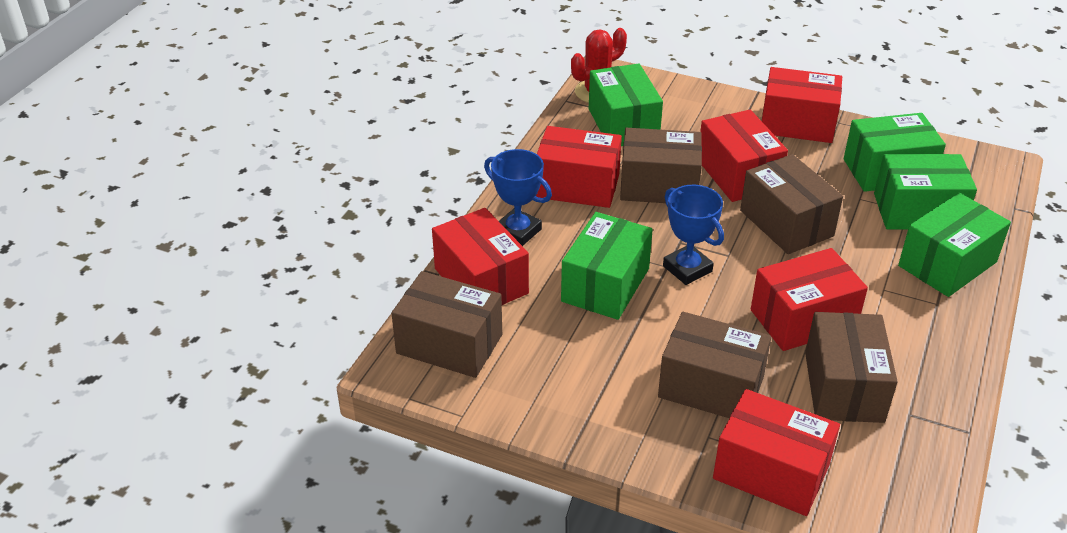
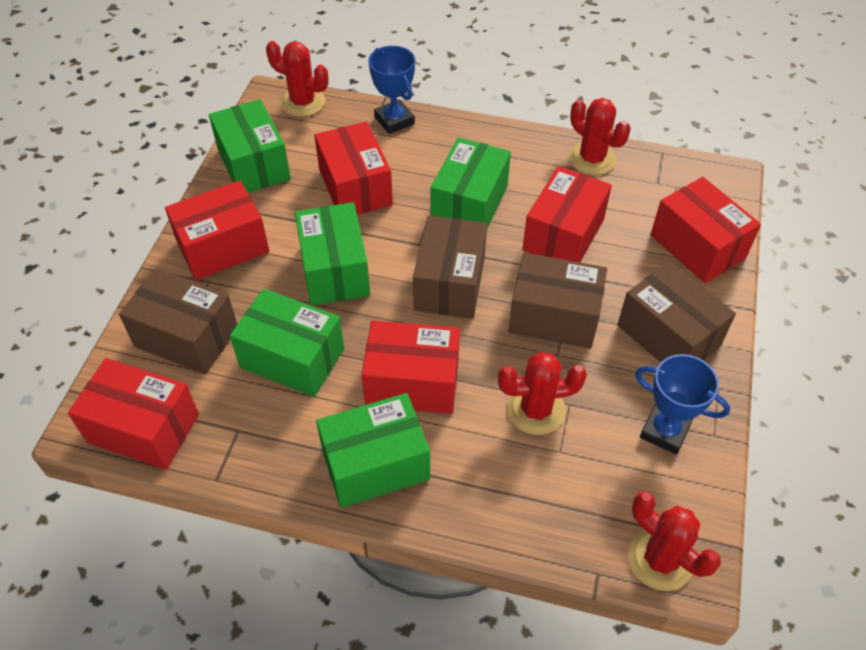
brown box: [392,271,502,378] [620,128,702,203] [658,312,771,418] [740,154,843,254] [805,312,898,423] = 5 -> [119,268,237,374] [413,216,487,319] [509,253,607,348] [617,262,736,362] = 4
red cactus: [571,28,627,103] = 1 -> [266,41,329,117] [498,352,587,435] [569,98,631,175] [628,491,721,591] = 4

